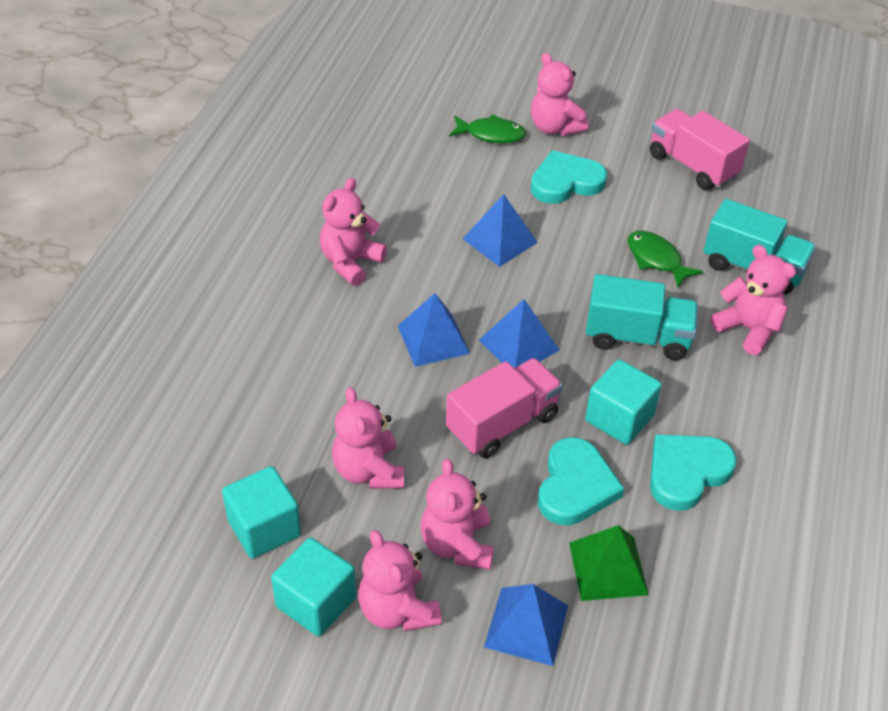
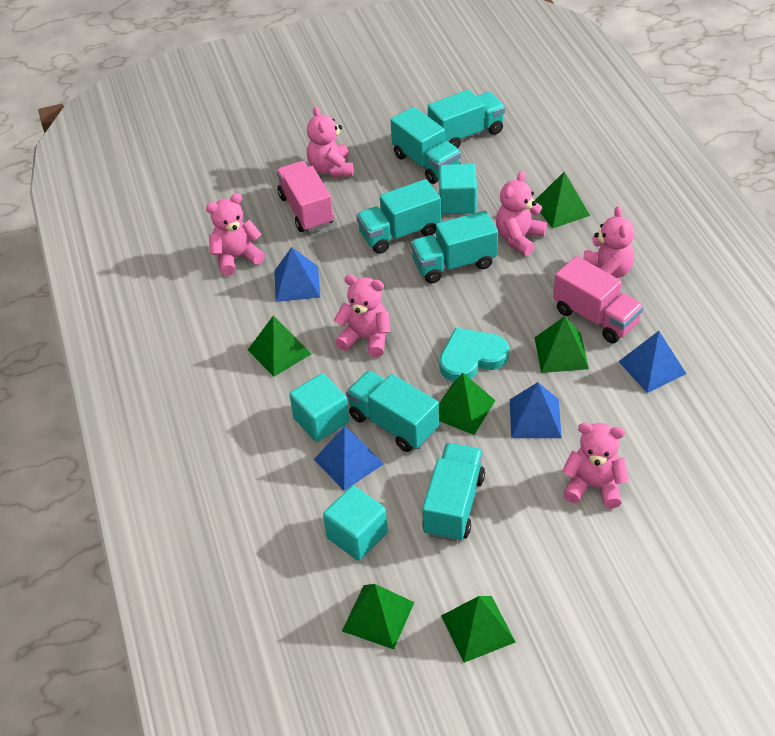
green fish: [449,114,526,143] [627,231,703,288] = 2 -> none = 0
green pyramid: [569,525,649,601] = 1 -> [248,315,312,377] [342,584,415,649] [439,373,496,435] [441,596,516,663] [535,172,590,229] [535,316,589,373] = 6
turquoise heart: [531,150,607,204] [538,437,625,525] [650,434,737,511] = 3 -> [439,328,509,382] = 1
turquoise truck: [586,274,698,360] [703,199,816,295] = 2 -> [346,370,439,452] [356,179,441,254] [391,107,461,184] [411,211,498,284] [422,443,485,542] [428,90,505,148] = 6

